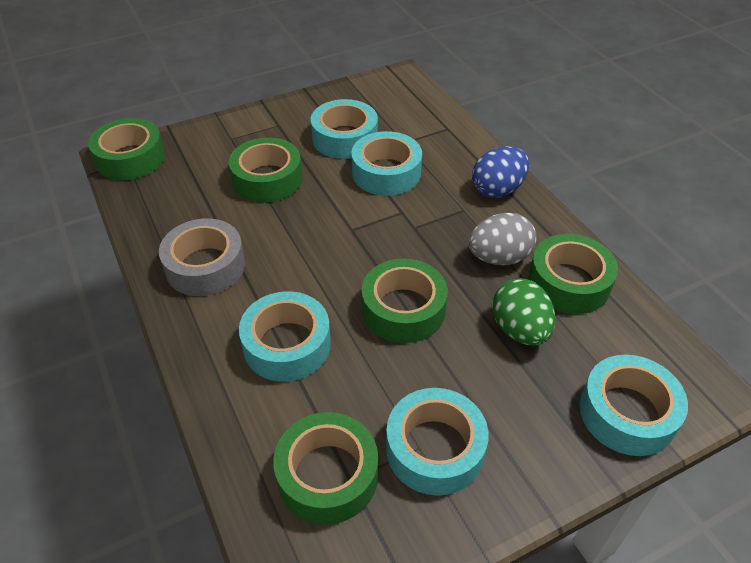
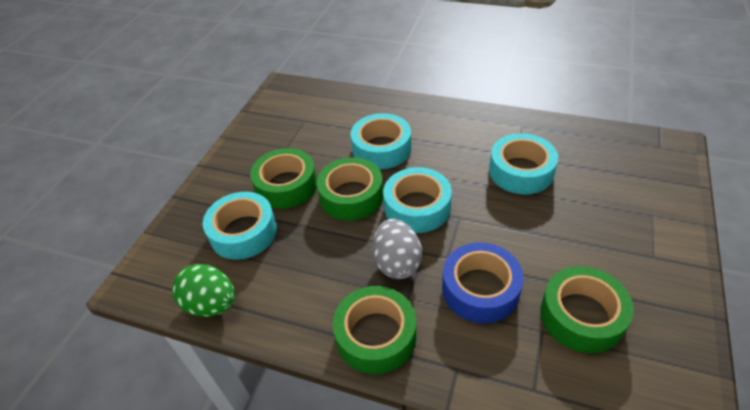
blue egg: [472,146,529,198] = 1 -> none = 0
blue tape: none = 0 -> [442,242,524,323] = 1
green tape: [88,118,165,180] [229,137,303,203] [273,412,378,525] [362,259,448,343] [528,234,618,314] = 5 -> [250,148,317,209] [316,157,384,221] [333,286,416,374] [540,266,634,353] = 4
grey tape: [159,218,245,296] = 1 -> none = 0
turquoise tape: [239,291,331,381] [311,99,378,159] [351,131,422,196] [386,388,489,496] [580,355,688,456] = 5 -> [203,192,277,260] [350,113,411,169] [383,167,452,233] [489,133,558,194] = 4

